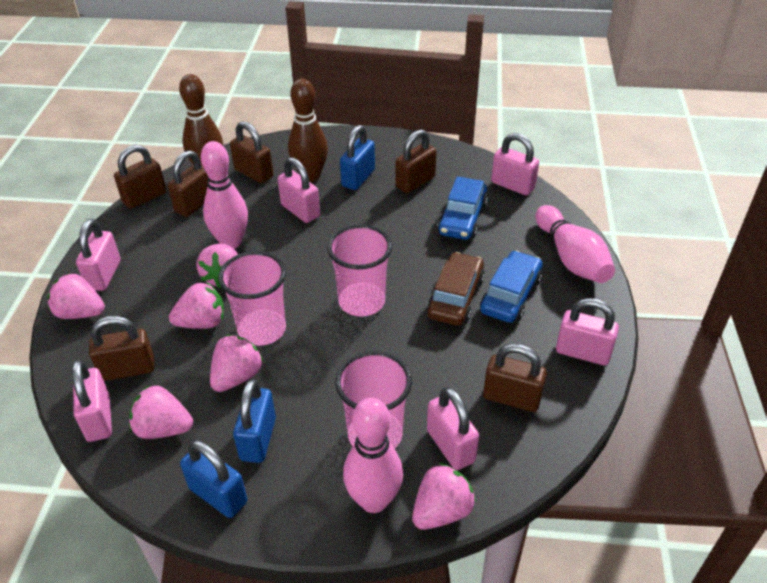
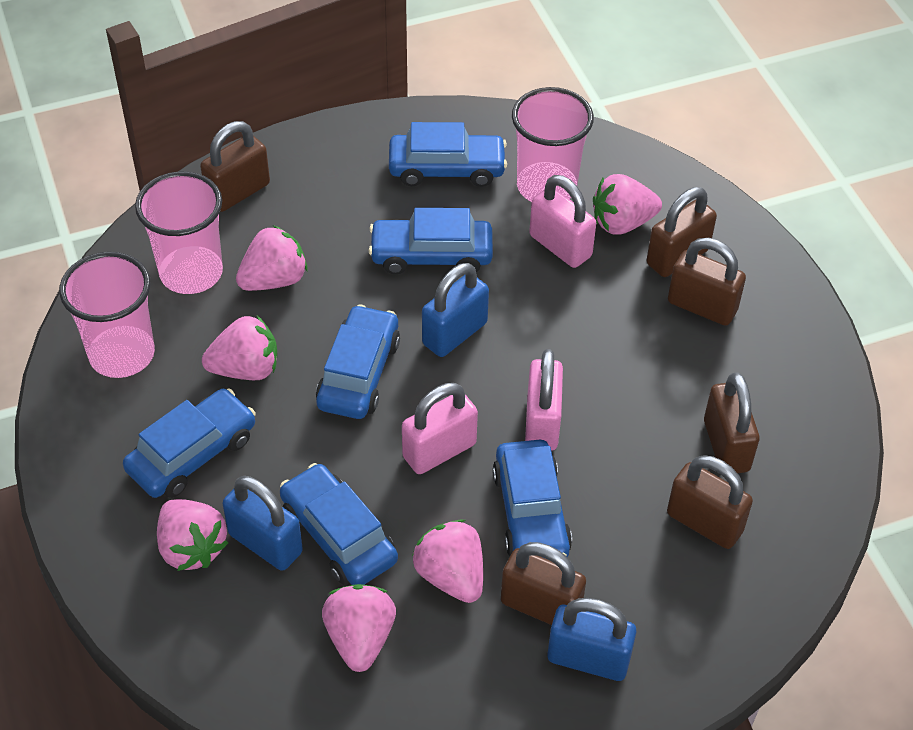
blue car: [437,176,488,240] [480,250,543,323] = 2 -> [123,389,256,498] [280,463,398,585] [316,304,400,419] [368,208,493,275] [389,122,507,187] [492,440,572,559] = 6
brown bowling pin: [179,74,223,165] [288,79,328,182] = 2 -> none = 0
brown car: [427,252,485,326] = 1 -> none = 0
pink bowling pin: [201,141,248,249] [343,398,403,513] [535,205,615,283] = 3 -> none = 0
pink padlock: [72,360,112,442] [76,219,120,291] [278,157,320,223] [427,387,479,470] [491,133,539,195] [556,298,619,366] = 6 -> [402,383,478,474] [525,349,563,451] [529,175,596,268] = 3

